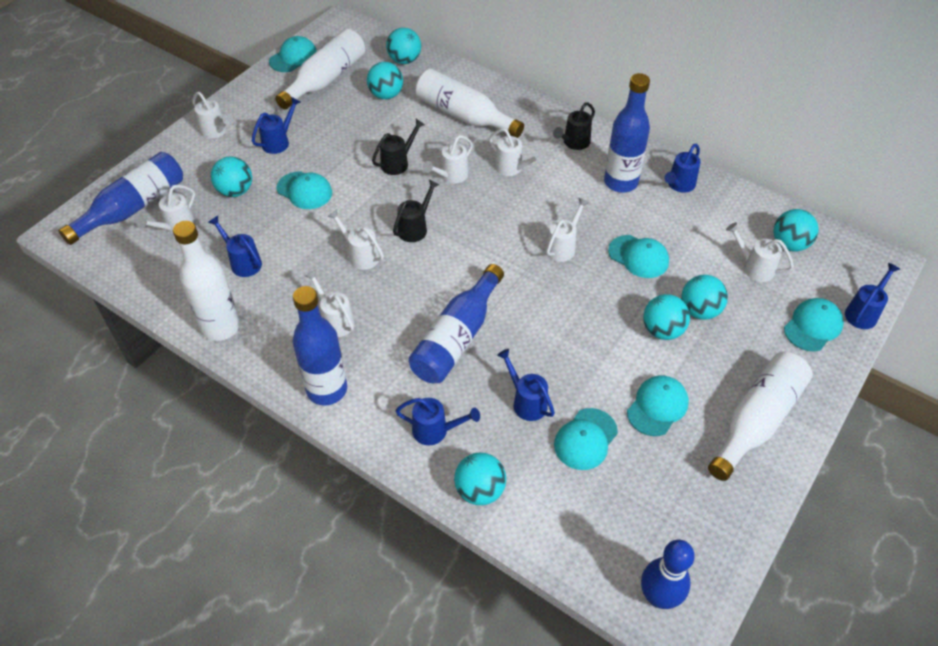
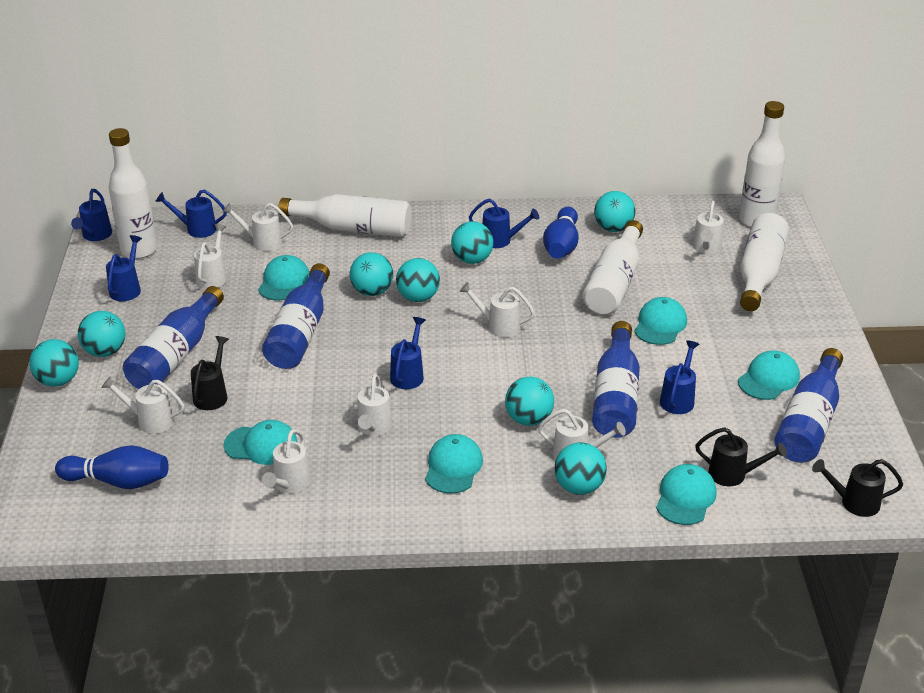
blue bowling pin: [641,540,695,609] = 1 -> [55,445,169,489] [543,207,579,259] = 2
turquoise ball: [211,157,252,197] [367,62,403,99] [386,28,421,64] [454,453,506,505] [643,294,690,340] [681,275,728,320] [774,209,818,251] = 7 -> [29,339,79,387] [78,311,125,357] [350,252,393,296] [396,258,440,302] [451,221,493,264] [505,377,554,426] [555,442,607,495] [594,191,635,232] = 8
white bottle: [173,221,240,341] [275,29,365,109] [415,69,524,138] [708,352,813,481] = 4 -> [108,128,157,259] [279,194,412,237] [583,220,643,315] [739,101,785,228] [740,213,789,311] = 5

